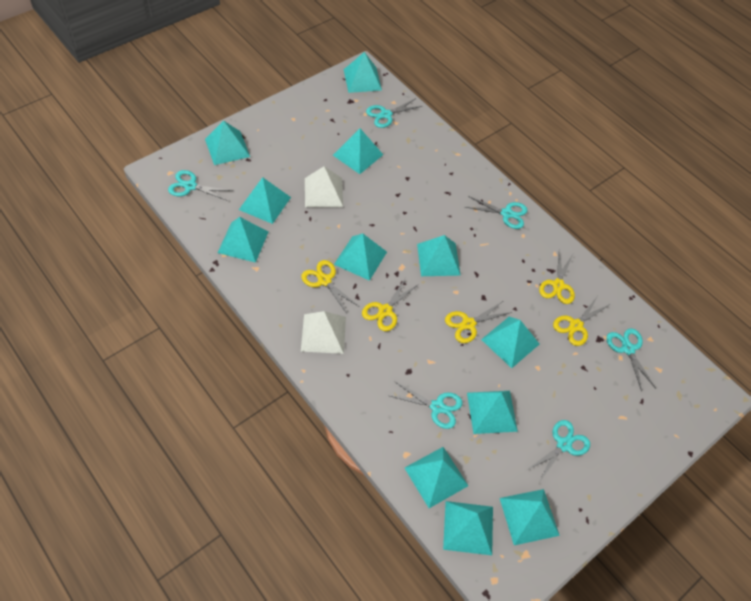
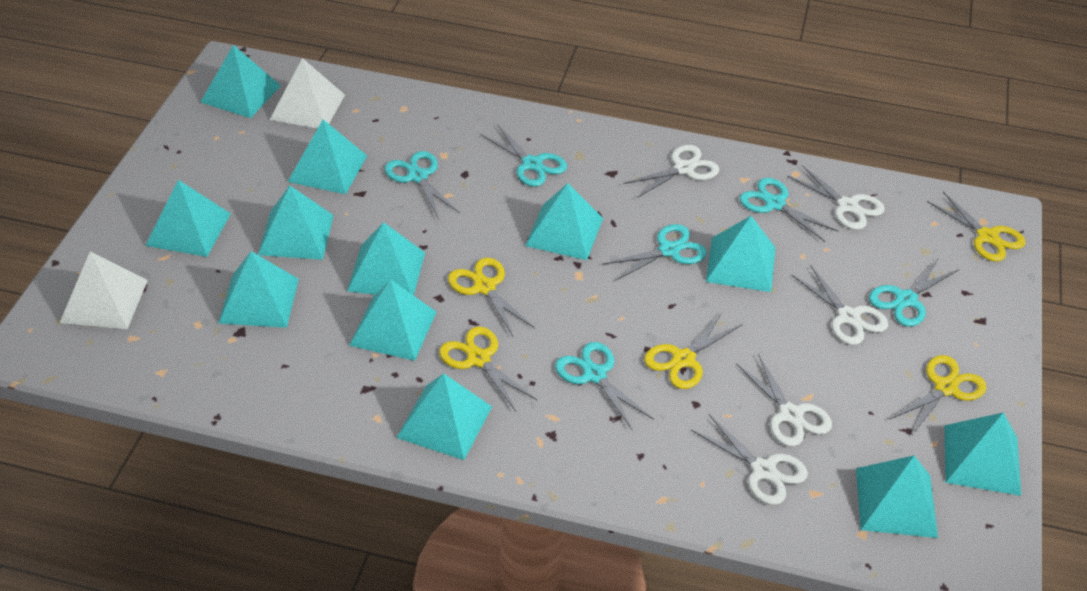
white scissors: none = 0 -> [623,145,719,198] [691,414,808,505] [736,354,832,446] [787,165,885,230] [791,265,888,345] = 5

